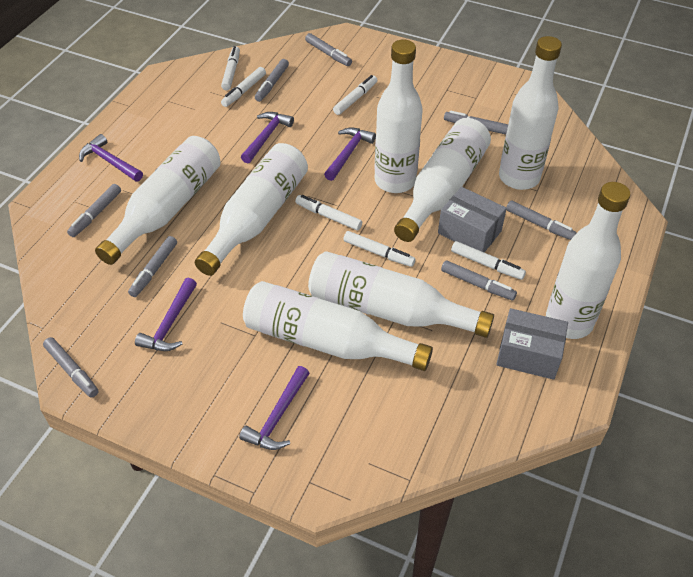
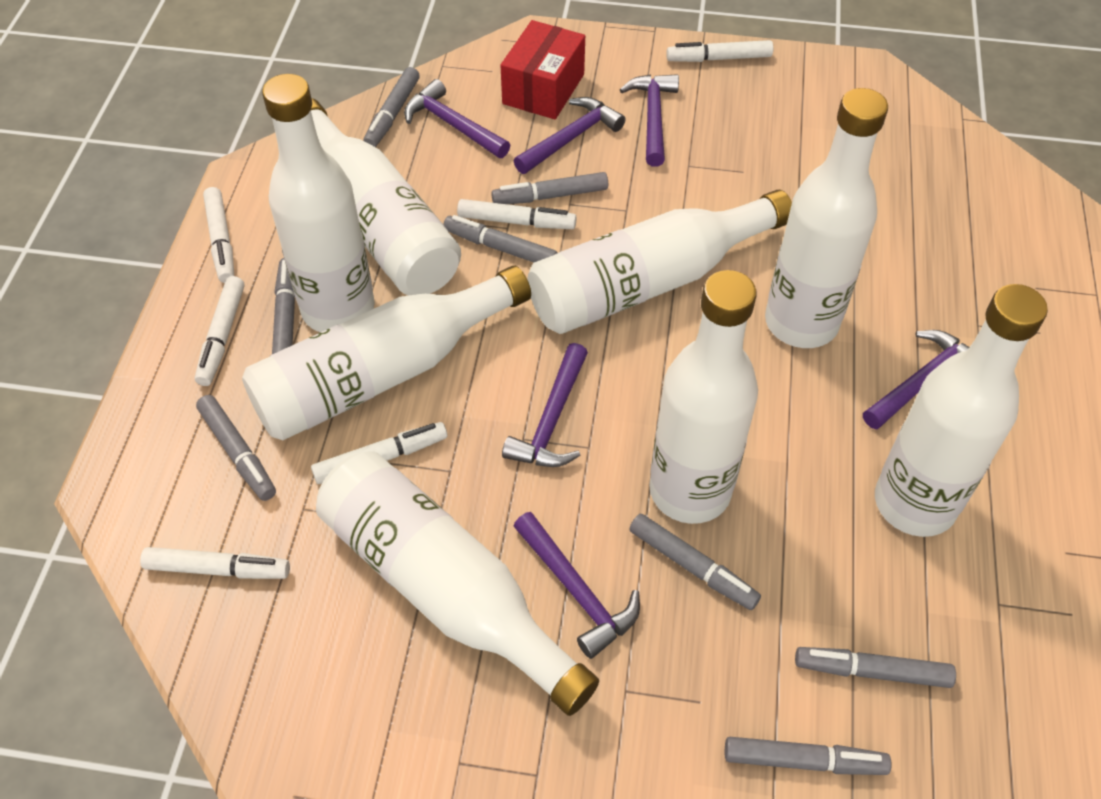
grey box: [438,187,507,253] [496,308,568,380] = 2 -> none = 0
purple hammer: [79,134,143,182] [135,278,197,351] [239,366,310,450] [241,112,294,163] [324,127,376,181] = 5 -> [404,79,510,158] [502,343,588,467] [513,512,640,659] [514,97,626,174] [620,74,679,167] [863,330,969,429] = 6
red box: none = 0 -> [500,20,585,119] = 1

